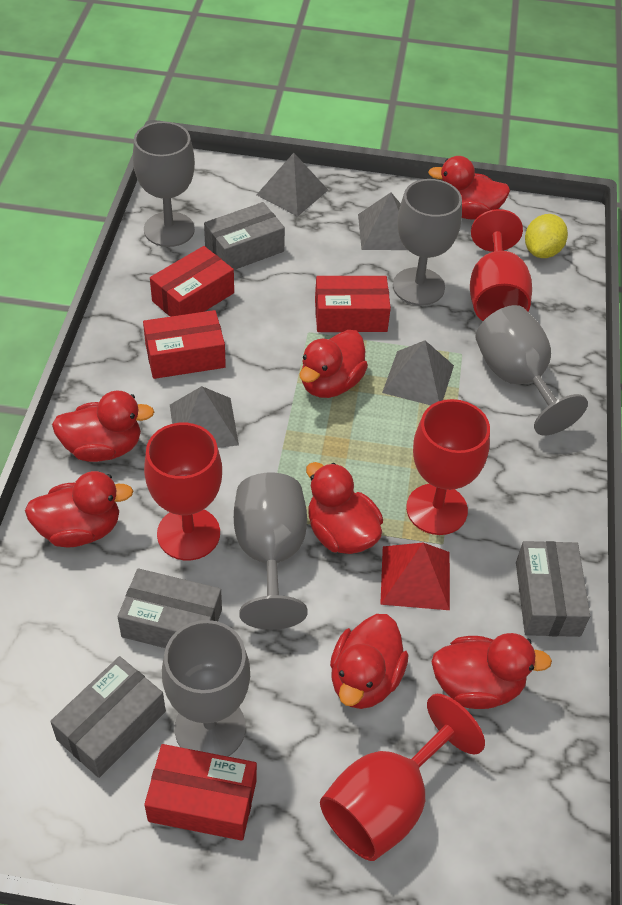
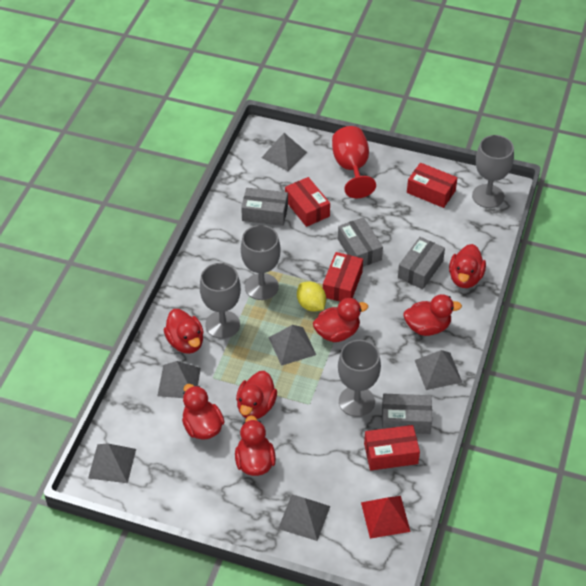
grey goblet: [133,122,195,247] [162,620,250,757] [234,473,308,630] [393,179,462,305] [476,305,588,436] = 5 -> [200,263,241,339] [241,225,281,300] [338,340,381,417] [472,135,514,208] = 4
grey pyramid: [170,386,239,448] [257,153,328,217] [358,193,407,250] [382,341,454,405] = 4 -> [88,443,136,483] [157,361,201,398] [261,133,307,171] [268,325,316,366] [278,495,330,541] [415,350,462,390] = 6
red goblet: [144,423,222,560] [320,694,485,861] [406,399,490,535] [470,209,532,321] = 4 -> [332,126,376,198] = 1

